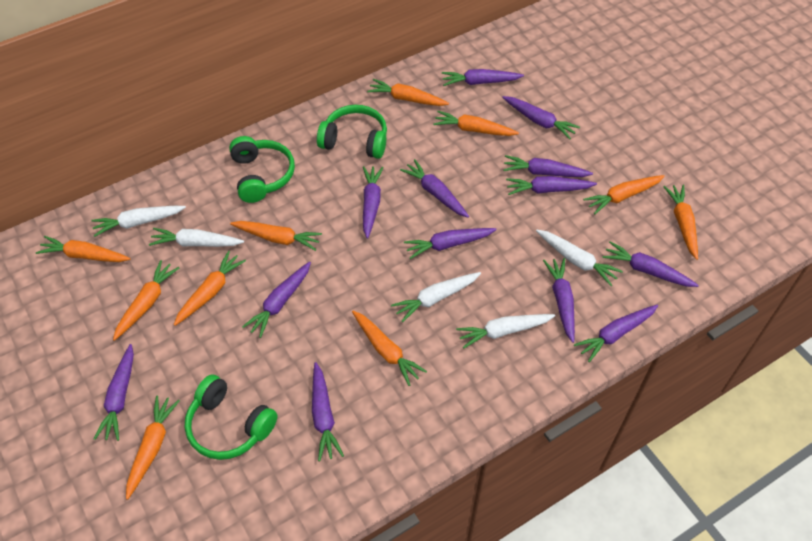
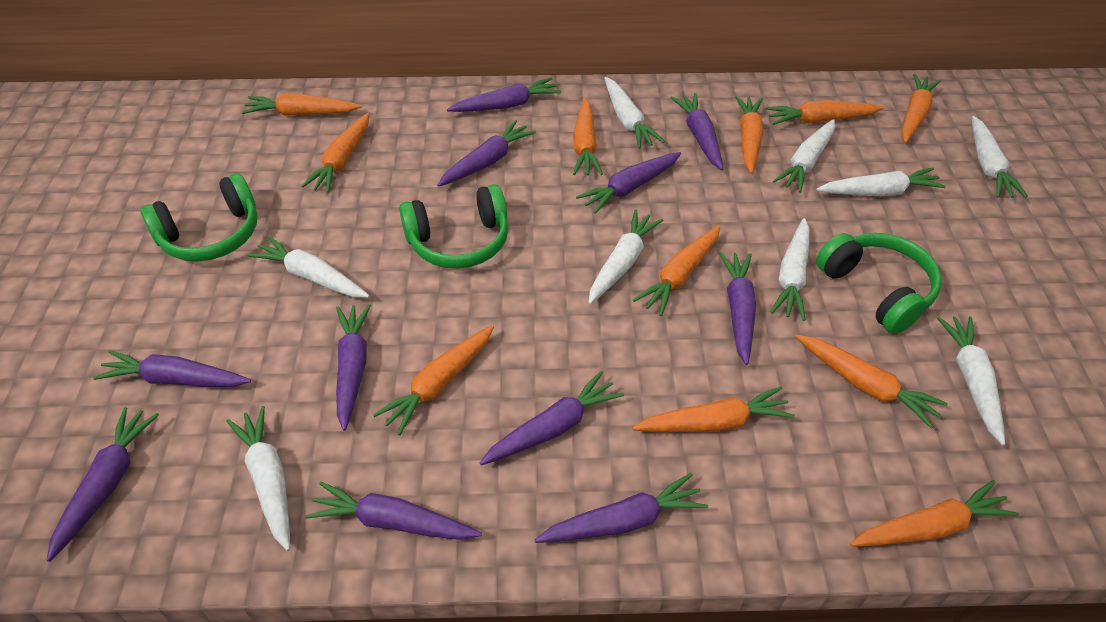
orange carrot: [36,236,130,262] [113,260,179,341] [126,395,180,500] [174,251,246,326] [230,221,322,251] [352,311,427,386] [367,79,449,106] [433,111,519,136] [583,175,665,214] [663,185,698,260] = 10 -> [242,94,362,116] [301,113,369,193] [373,325,494,435] [573,97,603,175] [632,386,795,432] [633,225,720,316] [735,96,763,174] [766,100,884,125] [795,334,947,429] [850,480,1019,547] [901,74,941,143] = 11
purple carrot: [94,344,134,441] [242,262,311,338] [312,362,344,461] [363,166,384,239] [400,159,469,218] [404,228,497,259] [442,69,524,86] [502,96,580,139] [503,155,593,177] [506,176,597,195] [543,258,575,343] [574,305,658,362] [603,241,699,287] = 13 -> [46,407,159,562] [93,350,251,387] [305,482,482,540] [336,304,371,431] [437,120,536,187] [447,77,561,112] [480,371,624,465] [535,473,708,543] [576,152,681,214] [670,93,723,170] [719,252,756,365] = 11
white carrot: [91,206,186,237] [149,228,244,247] [391,272,481,322] [456,314,555,348] [536,230,623,286] = 5 -> [226,406,290,551] [248,236,369,298] [588,210,664,304] [604,77,665,149] [770,218,810,321] [773,119,835,193] [816,168,946,196] [937,316,1005,446] [972,116,1028,198] = 9

